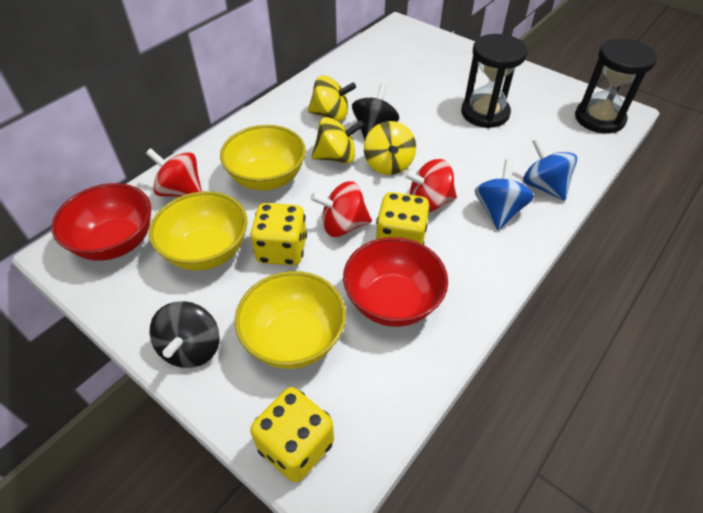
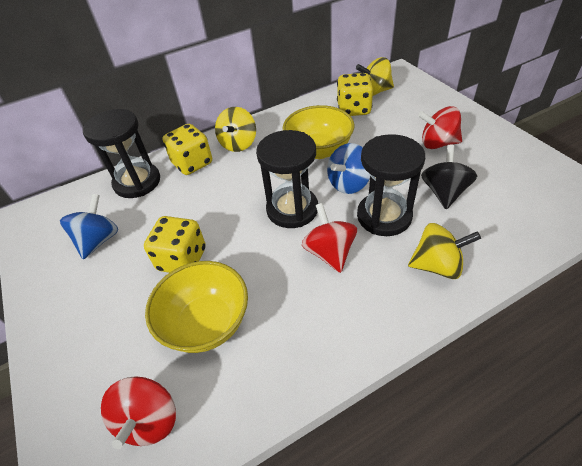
black hourglass: [461,34,528,128] [575,39,657,134] = 2 -> [83,109,160,198] [256,130,318,228] [357,134,425,236] = 3
black spinning top: [149,301,220,368] [352,83,399,140] = 2 -> [421,145,477,209] = 1
red bowl: [51,183,151,261] [343,237,448,327] = 2 -> none = 0
yellow bowl: [149,191,247,271] [220,125,306,191] [235,271,346,369] = 3 -> [145,261,248,353] [283,105,355,159] = 2

